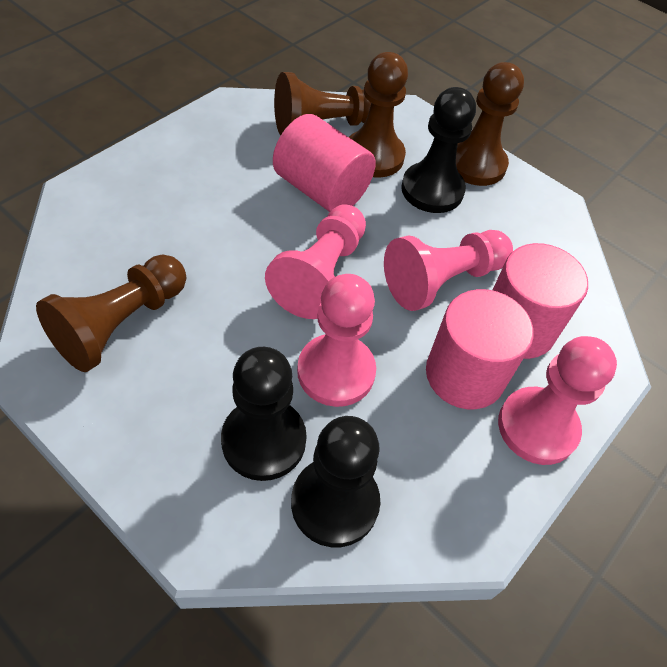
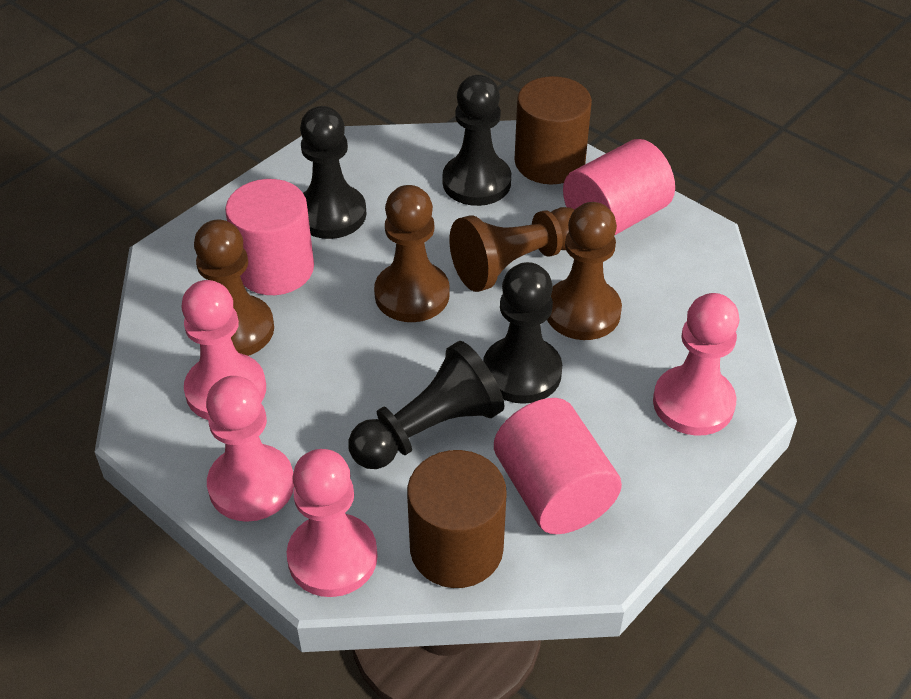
black pawn: [221,347,307,481] [291,416,380,547] [401,87,476,213] = 3 -> [300,106,366,239] [348,341,505,469] [442,75,511,206] [483,262,562,404] = 4
brown cylinder: none = 0 -> [407,450,507,588] [514,76,592,184] = 2

